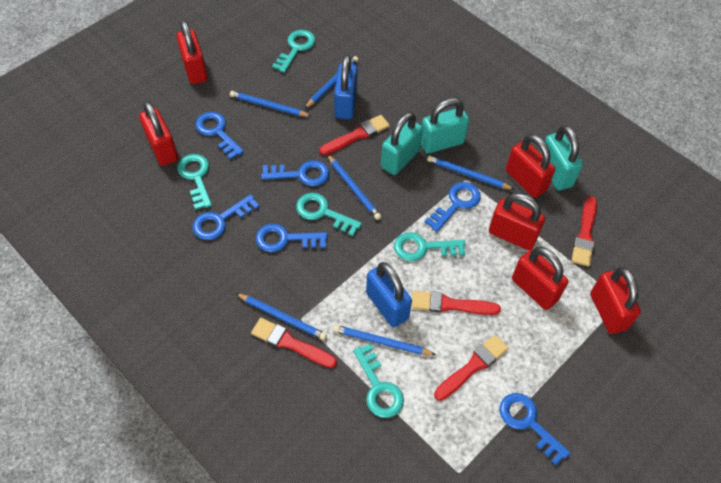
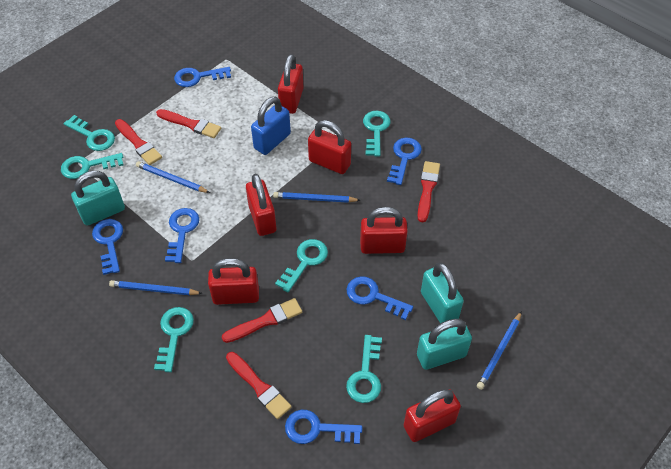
blue padlock: [334,55,358,119] [366,262,412,327] = 2 -> [251,97,291,155] = 1
blue pencil: [230,91,312,117] [236,293,327,340] [305,56,359,109] [327,154,381,220] [333,325,436,355] [427,155,515,190] = 6 -> [109,280,203,295] [136,161,210,193] [273,192,360,203] [477,311,522,390] = 4
turquoise key: [177,154,212,210] [272,30,315,73] [296,193,362,236] [353,343,404,418] [394,232,466,261] = 5 -> [61,153,123,179] [64,115,115,151] [154,307,194,372] [275,239,328,292] [346,335,382,403] [363,110,391,157] = 6

